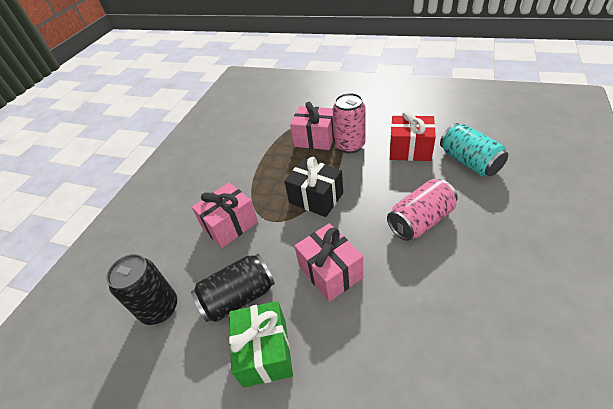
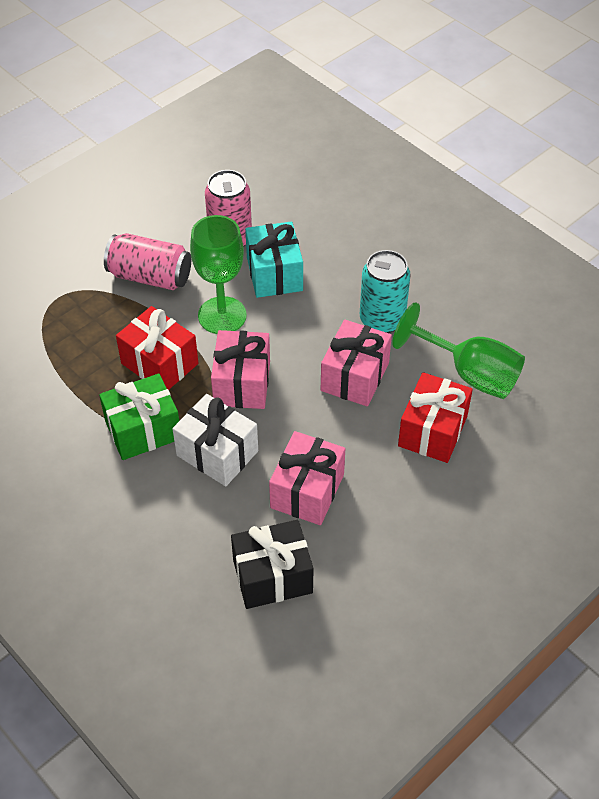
black can: [106,254,177,325] [191,254,275,322] = 2 -> none = 0
green goblet: none = 0 -> [190,215,247,334] [392,302,525,399] = 2
red gift: [390,110,436,161] = 1 -> [116,306,198,390] [398,372,473,463] = 2
turquoise gift: none = 0 -> [245,222,303,298] = 1
white gift: none = 0 -> [173,394,258,487] = 1

